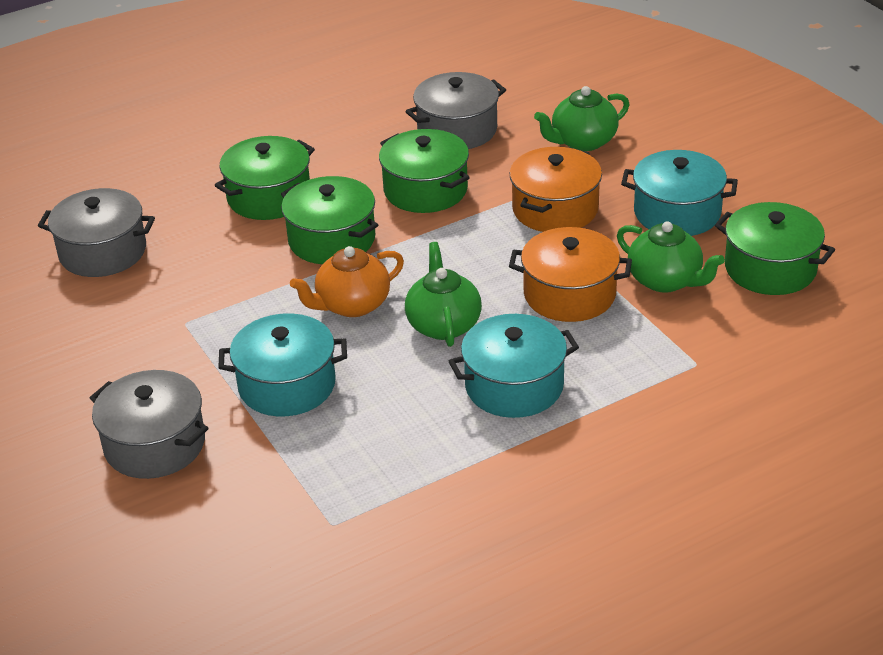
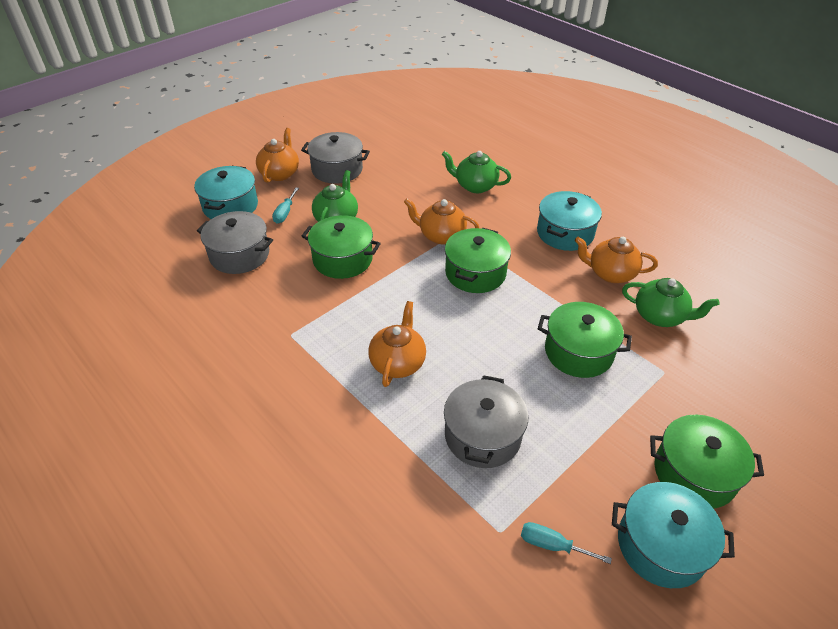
orange pot: [509,227,632,322] [510,147,602,232] = 2 -> none = 0
orange teapot: [290,246,404,317] = 1 -> [256,128,299,183] [368,301,426,387] [404,198,479,244] [575,237,658,283] = 4
turquoise screwdriver: none = 0 -> [272,188,299,224] [521,522,612,564] = 2

